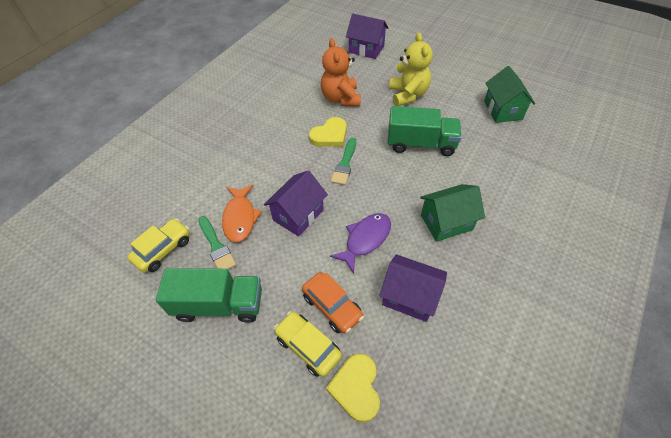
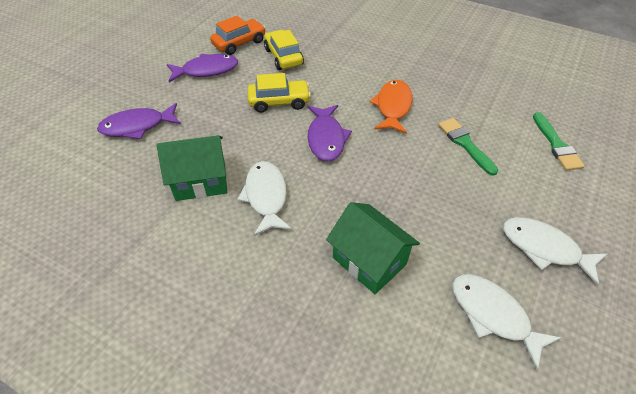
green truck: [156,268,262,323] [388,106,462,156] = 2 -> none = 0
orange teddy bear: [321,38,361,106] = 1 -> none = 0
purple fish: [330,213,391,273] = 1 -> [97,103,181,139] [167,54,238,82] [308,105,352,162] = 3
purple house: [264,170,328,237] [346,14,389,59] [379,254,447,322] = 3 -> none = 0
white fish: none = 0 -> [237,161,292,236] [452,274,561,370] [503,217,607,285] = 3
yellow heart: [309,117,347,147] [326,353,380,423] = 2 -> none = 0
yellow teddy bear: [389,33,433,106] = 1 -> none = 0

